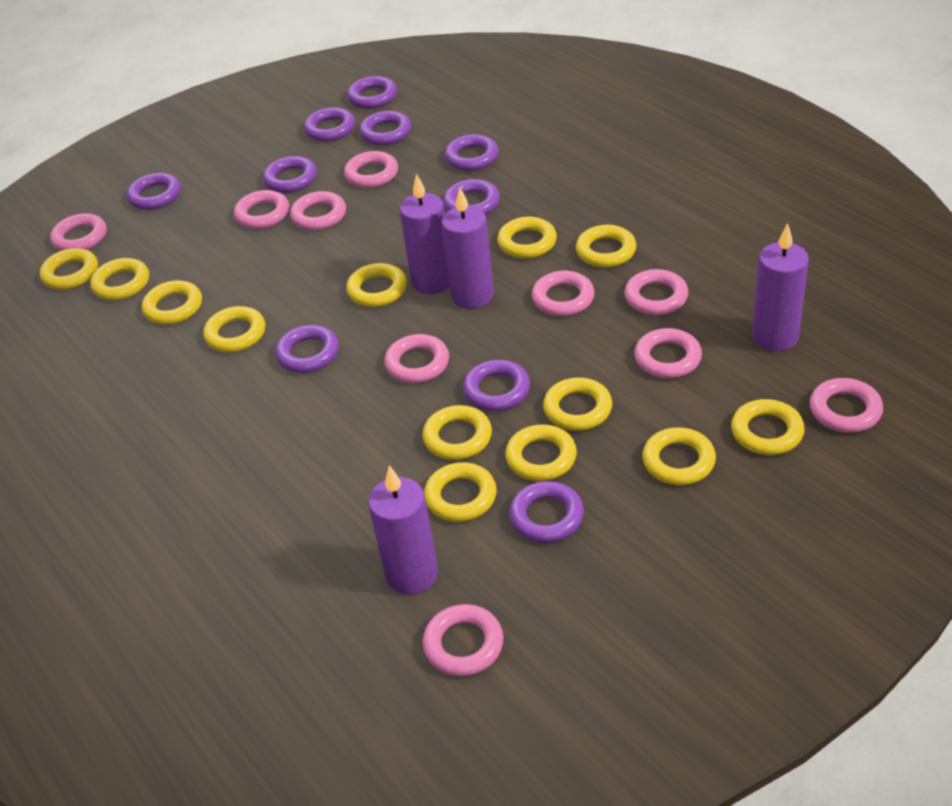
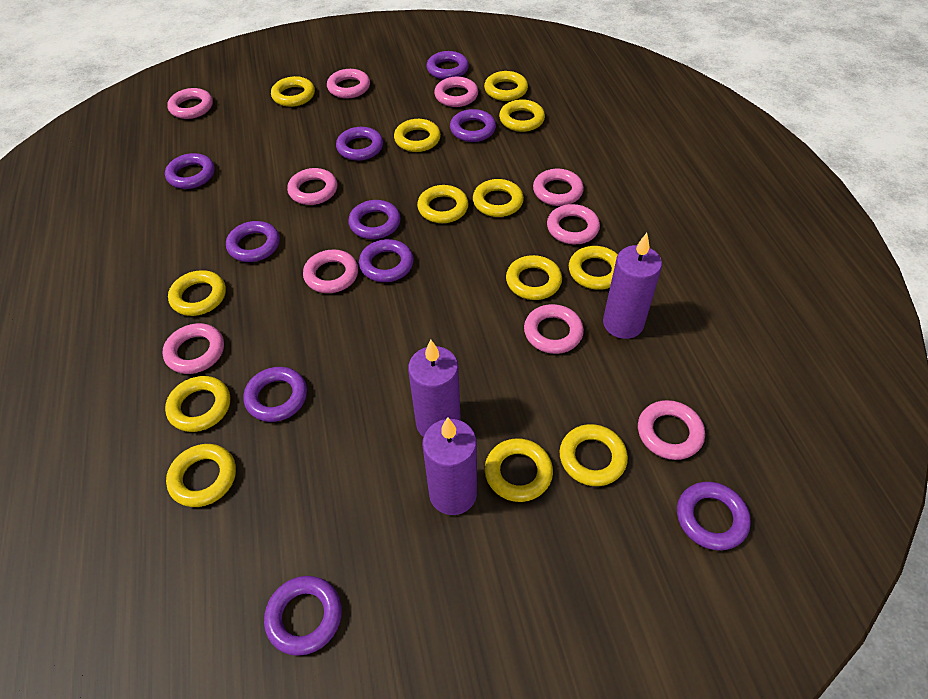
purple candle: [368,465,438,595] [399,174,450,294] [441,187,494,309] [752,223,809,351] = 4 -> [408,340,461,437] [422,417,477,515] [603,233,662,339] = 3

